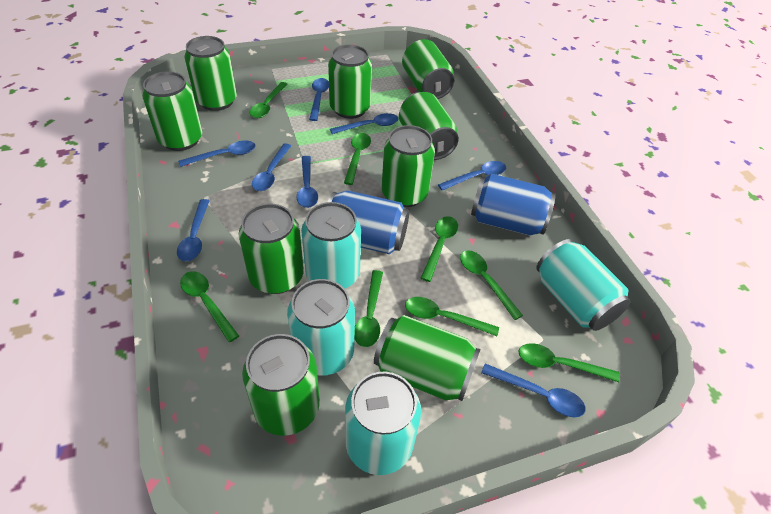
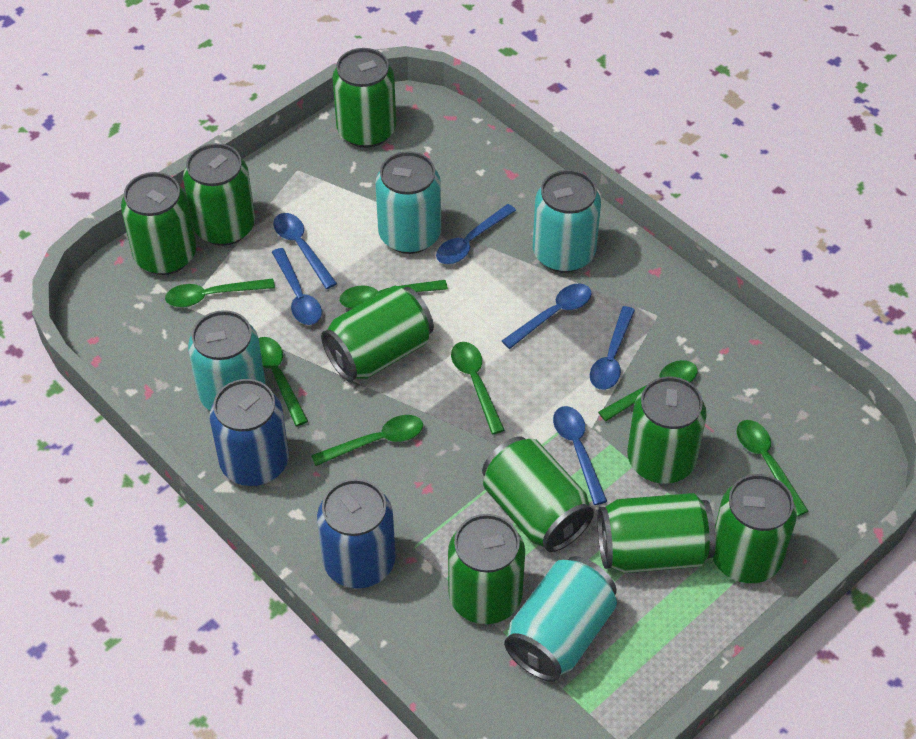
blue spoon: [177,199,210,261] [178,141,256,167] [252,143,291,191] [296,156,318,208] [309,78,329,121] [330,113,398,134] [438,161,506,190] [481,364,586,417] = 8 -> [272,248,322,325] [273,213,337,289] [436,204,516,264] [502,284,592,349] [553,406,607,505] [590,306,635,390] = 6
green spoon: [180,271,239,342] [250,82,288,118] [344,133,371,185] [354,270,383,347] [405,297,499,336] [421,216,458,282] [460,250,523,320] [518,343,620,382] = 8 -> [165,278,275,307] [259,337,308,426] [311,415,423,466] [340,280,448,309] [451,342,505,434] [598,360,697,421] [736,420,809,516] = 7

